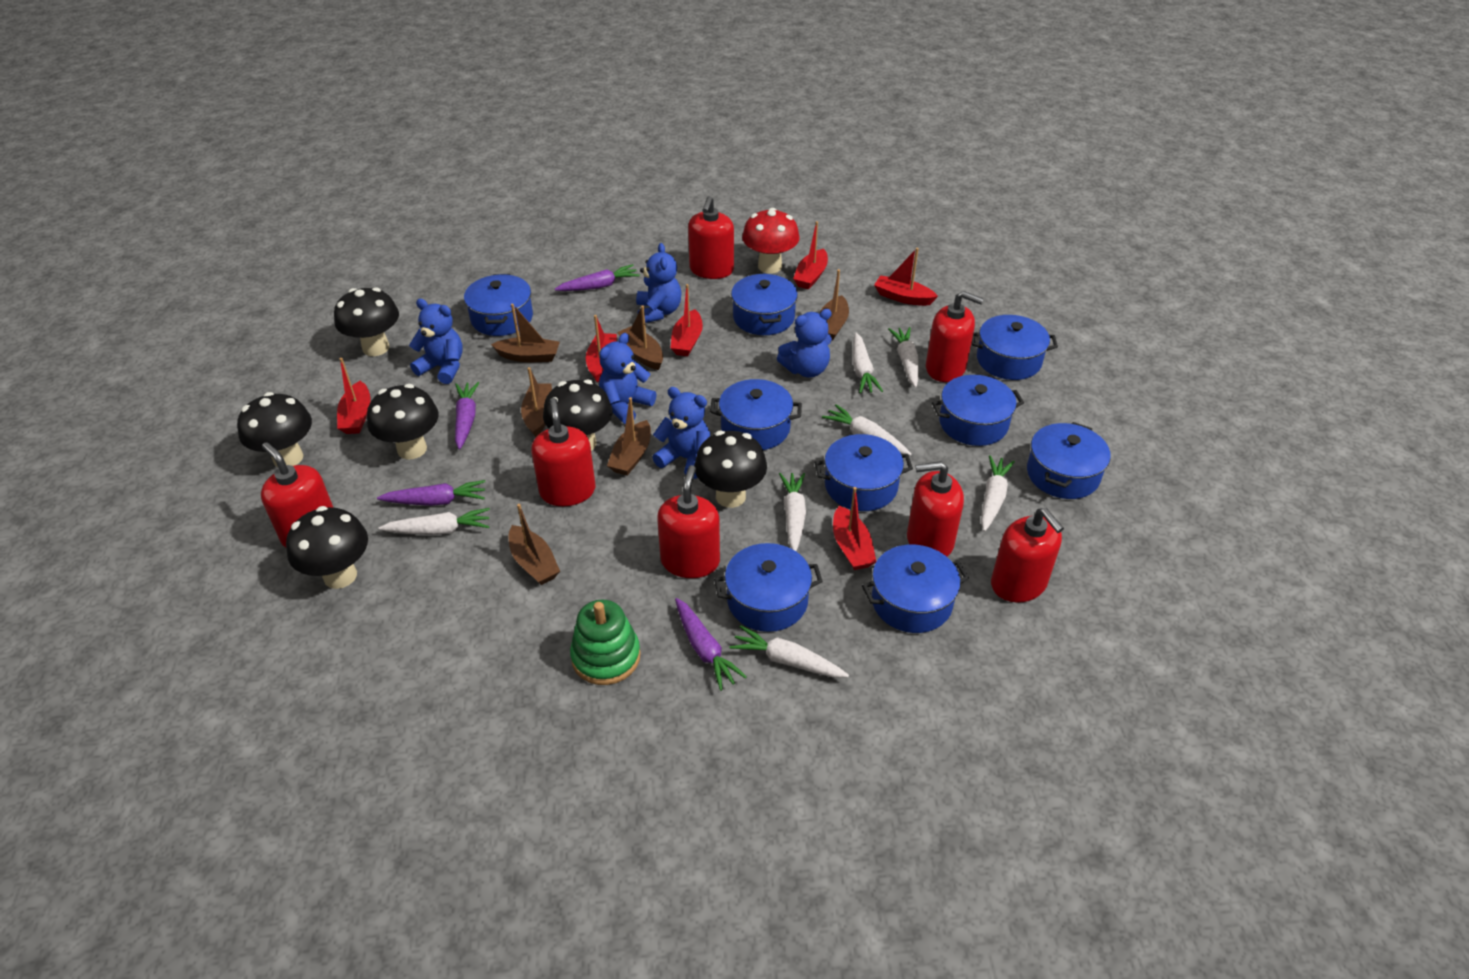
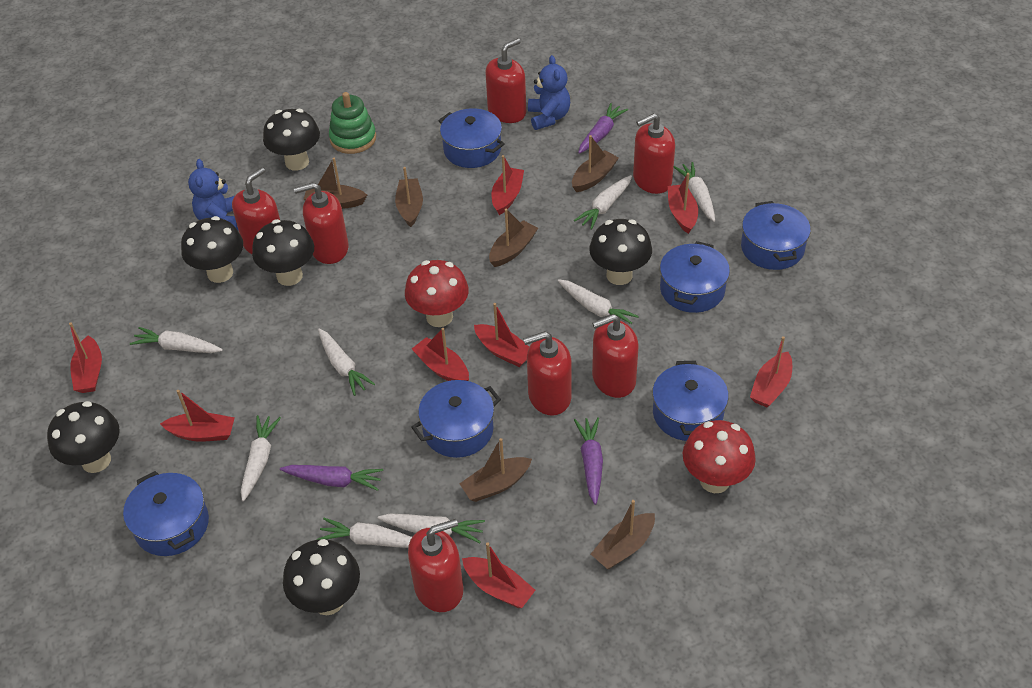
blue pot: [464,274,533,336] [710,379,802,450] [714,543,823,632] [731,273,798,335] [815,434,913,511] [862,545,969,633] [932,375,1024,446] [972,315,1058,380] [1027,422,1111,499] = 9 -> [123,471,209,556] [411,380,501,458] [438,108,505,168] [652,361,729,441] [660,241,730,313] [741,201,811,270] = 6
blue teddy bear: [409,299,463,384] [599,333,656,424] [636,243,682,323] [652,387,710,479] [777,309,832,377] = 5 -> [188,159,238,230] [528,55,570,130] = 2
purple carrot: [377,480,486,506] [455,382,480,449] [555,264,640,291] [675,598,747,691] = 4 -> [280,465,383,491] [574,417,603,505] [578,103,628,154] = 3
red boat: [337,358,371,434] [586,315,617,382] [671,284,703,356] [793,221,828,289] [833,487,876,570] [874,248,938,306] = 6 -> [69,322,102,393] [160,390,235,441] [412,328,469,381] [462,543,535,608] [474,303,529,367] [491,155,524,215] [668,173,698,234] [750,336,792,407] = 8
red mushroom: [742,208,800,274] = 1 -> [405,260,469,327] [683,420,756,493] = 2
white carrot: [378,508,490,535] [730,625,849,678] [779,473,806,551] [822,404,912,456] [852,333,883,394] [888,327,919,388] [981,455,1015,532] = 7 -> [130,327,223,353] [241,415,281,501] [317,518,412,548] [318,328,375,396] [378,514,485,543] [558,279,639,324] [574,175,632,230] [674,162,715,222] = 8

